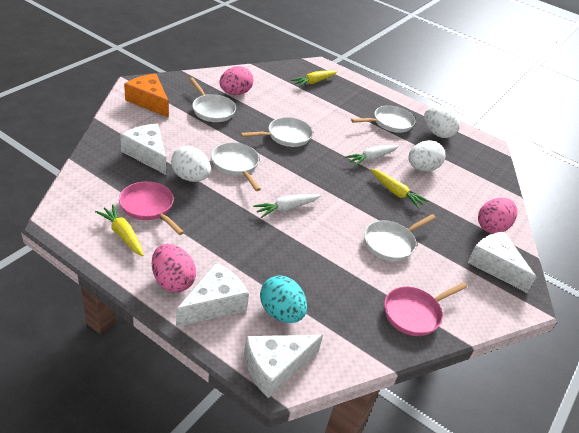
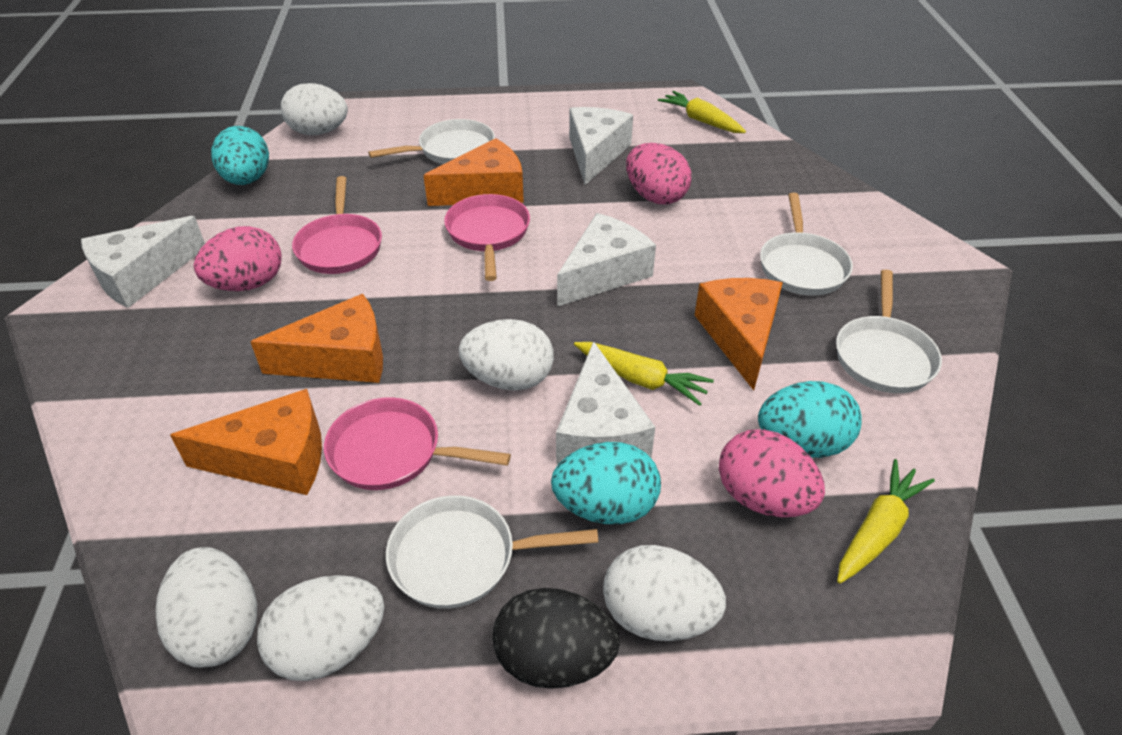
black egg: none = 0 -> [492,588,620,689] = 1
orange cheese: [124,74,169,118] = 1 -> [170,389,322,495] [251,294,383,383] [423,138,524,206] [694,278,783,390] = 4
pink pan: [119,181,184,235] [384,282,467,336] = 2 -> [292,176,382,274] [324,397,511,490] [444,194,530,281] = 3
turquoise egg: [260,275,307,323] = 1 -> [211,126,269,185] [551,442,661,524] [758,381,862,458] = 3
white carrot: [253,194,321,218] [345,145,399,166] = 2 -> none = 0
white egg: [171,146,211,182] [408,140,445,171] [424,107,460,138] = 3 -> [155,547,257,668] [257,575,385,681] [281,83,348,135] [459,319,554,391] [603,545,726,641] = 5
white pan: [189,78,236,122] [211,142,261,191] [241,117,313,147] [351,105,416,133] [364,214,436,261] = 5 -> [368,119,495,164] [386,495,599,609] [760,193,853,296] [836,269,942,393] = 4

